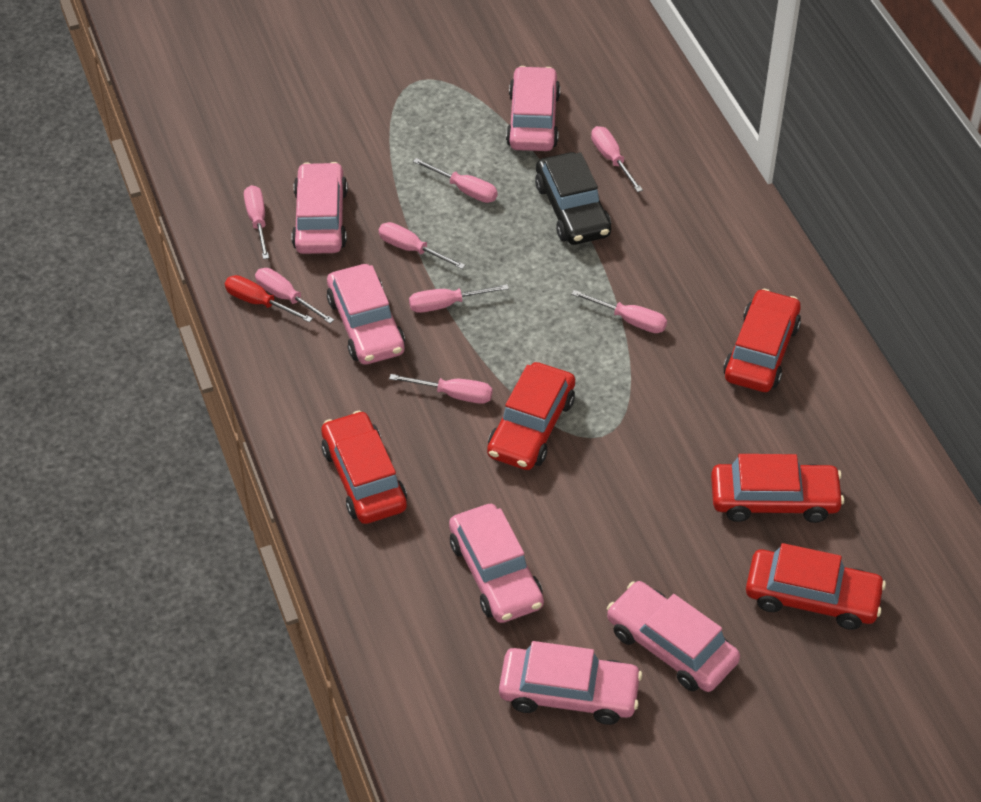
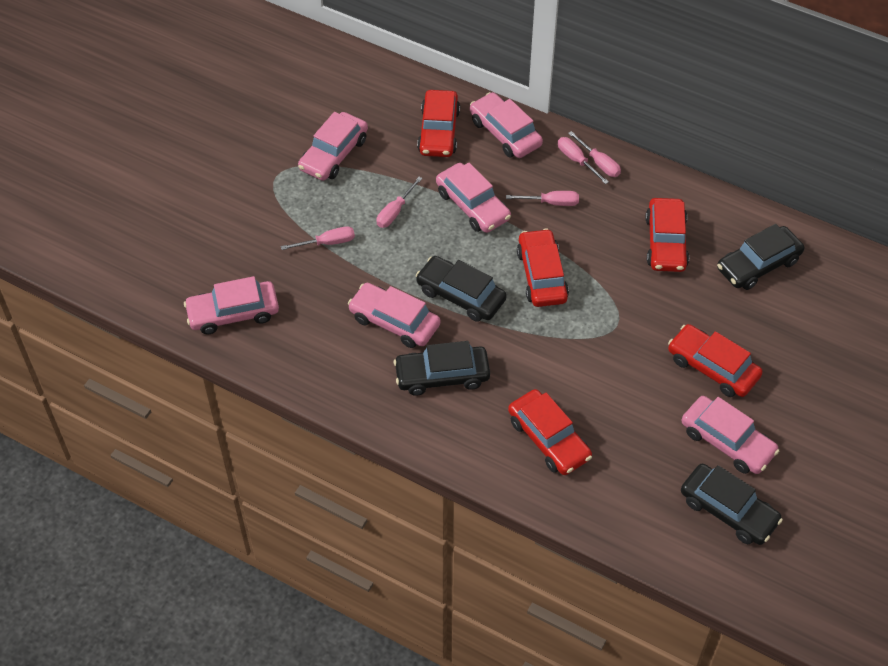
black car: [535,152,611,245] = 1 -> [393,341,490,396] [416,256,507,322] [681,464,783,545] [717,224,804,290] = 4
pink screwdriver: [244,185,269,259] [255,268,334,324] [379,222,465,269] [389,374,492,404] [409,284,509,313] [413,158,498,203] [572,290,667,333] [591,126,643,192] = 8 -> [281,226,355,250] [377,177,423,228] [506,191,579,206] [558,137,609,184] [568,131,621,177] = 5
red screwdriver: [225,275,313,323] = 1 -> none = 0

